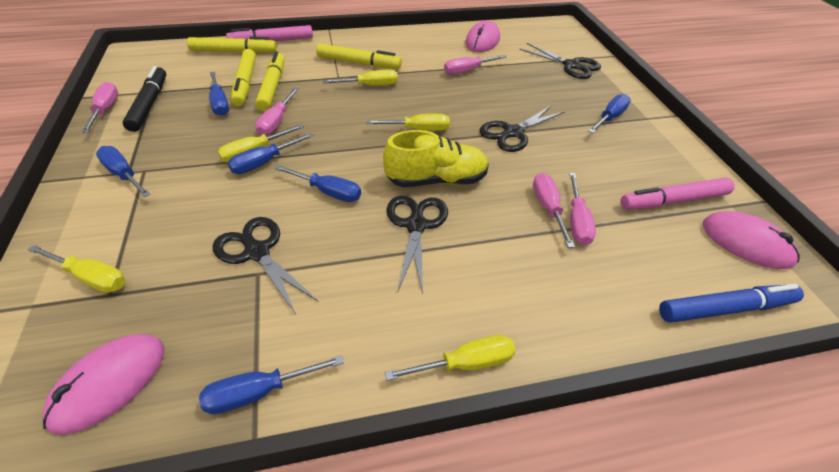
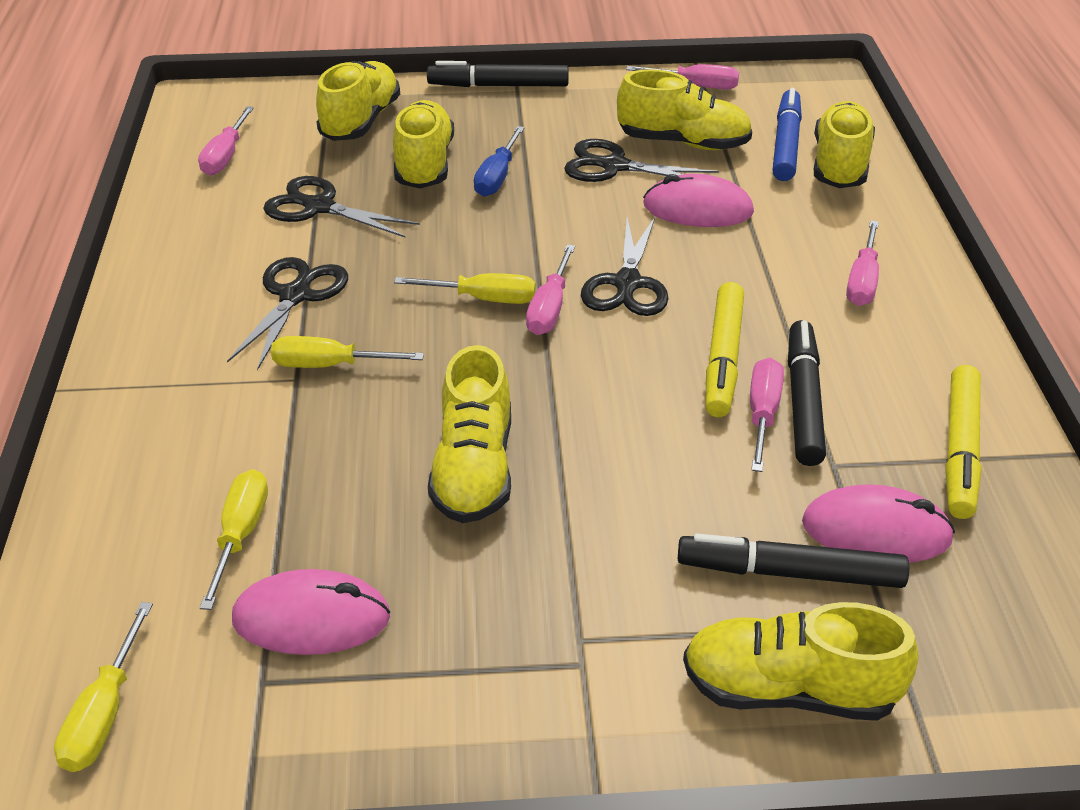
black marker: [123,66,166,132] = 1 -> [427,61,569,87] [678,534,909,588] [788,320,826,466] = 3
blue screwdriver: [96,146,150,197] [199,355,344,414] [209,71,229,116] [228,133,314,174] [275,165,361,202] [588,94,631,133] = 6 -> [474,126,525,197] = 1
pink marker: [226,25,313,41] [621,177,735,210] = 2 -> none = 0
yellow marker: [187,36,277,53] [231,49,256,106] [255,51,285,111] [316,44,402,69] = 4 -> [706,282,744,417] [945,365,982,519] = 2
yellow screwdriver: [28,245,125,293] [218,124,304,163] [323,69,398,86] [366,114,450,131] [385,335,516,381] = 5 -> [54,602,153,772] [200,469,268,610] [271,336,424,368] [394,273,536,304] = 4
yellow shoe: [383,130,489,187] = 1 -> [316,61,400,141] [393,100,454,188] [428,345,511,523] [617,69,752,150] [683,602,919,721] [814,101,875,188] = 6

